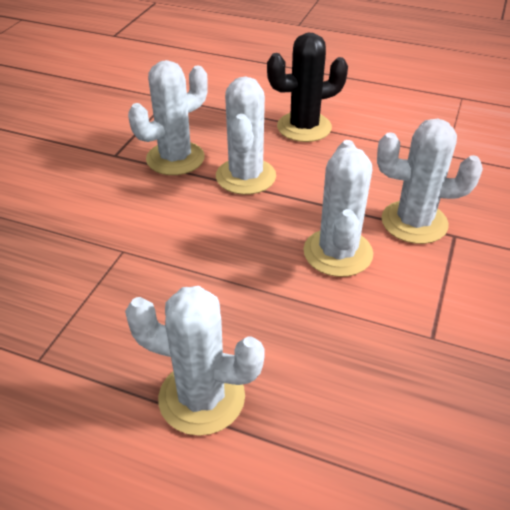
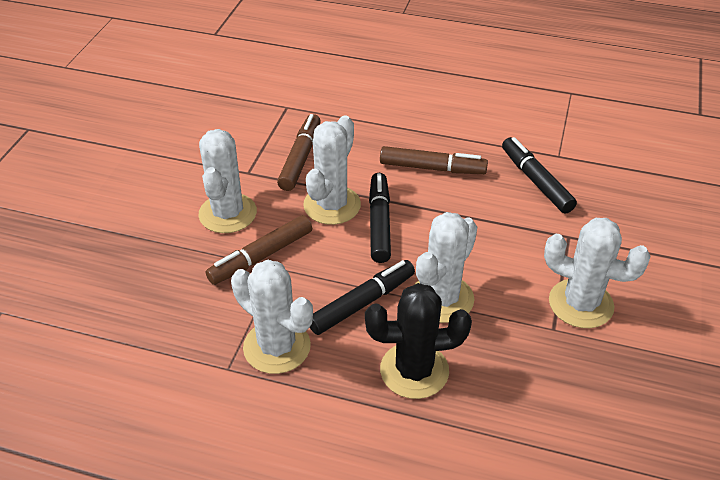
black marker: none = 0 -> [310,260,415,335] [369,173,391,263] [502,137,577,214] = 3
brown marker: none = 0 -> [206,215,312,285] [277,114,321,191] [380,146,488,174] = 3

